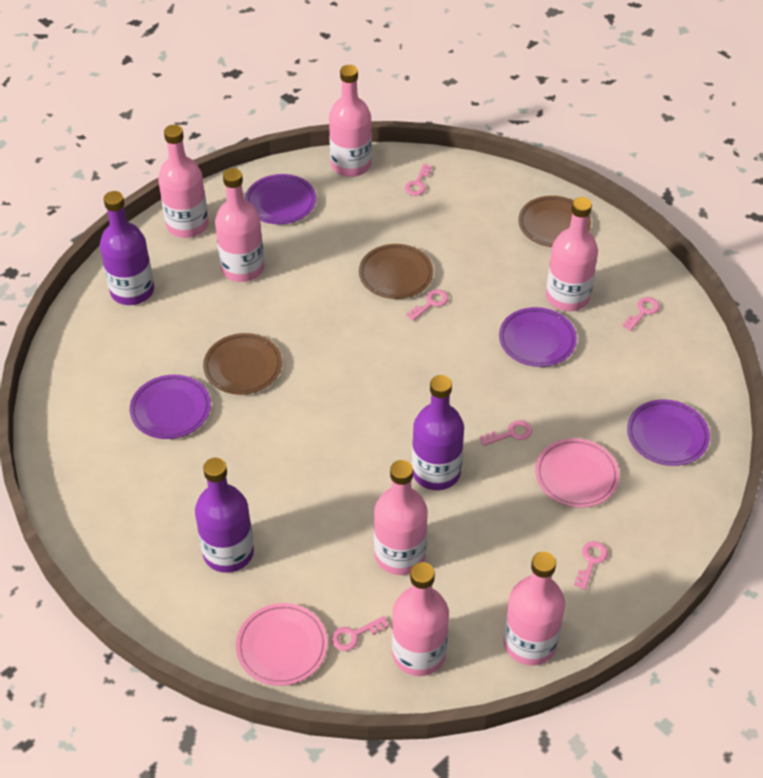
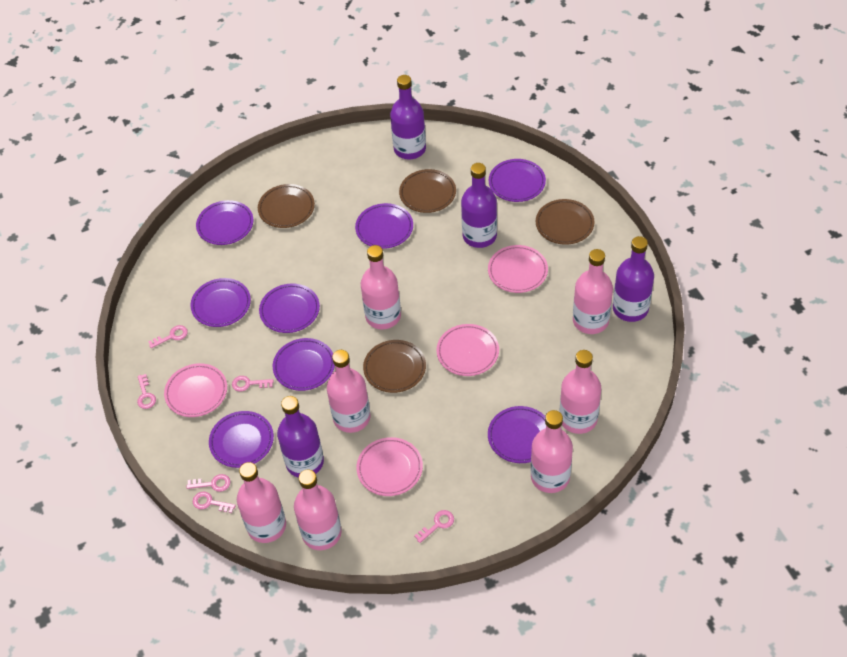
brown plate: [203,333,282,395] [359,244,433,299] [518,196,591,247] = 3 -> [258,184,315,228] [363,340,426,393] [399,169,456,213] [536,199,594,245] = 4
pink plate: [236,603,328,686] [535,438,619,508] = 2 -> [164,363,227,417] [356,437,423,496] [436,324,499,376] [488,245,548,293] = 4
purple bottle: [100,191,154,305] [195,458,254,573] [412,375,464,490] = 3 -> [277,396,324,478] [390,75,426,159] [461,163,497,248] [613,236,654,322] = 4
purple plate: [130,375,211,439] [245,174,316,224] [499,307,577,367] [627,400,710,466] = 4 -> [191,278,251,327] [196,200,253,245] [209,411,274,468] [259,284,320,333] [273,338,335,391] [355,203,413,249] [488,406,546,463] [489,159,546,202] = 8

